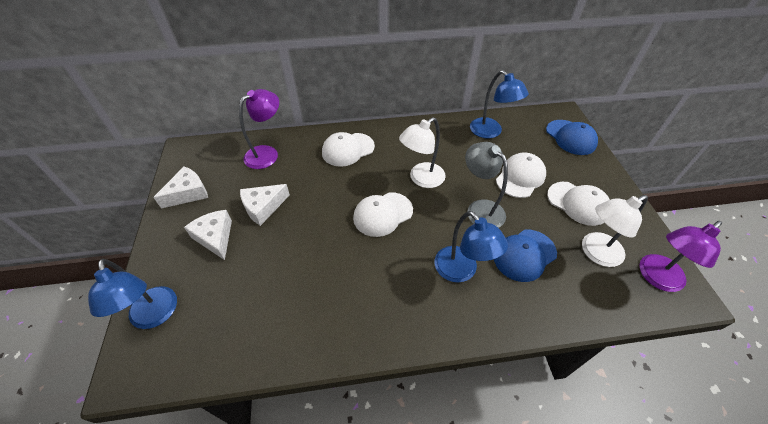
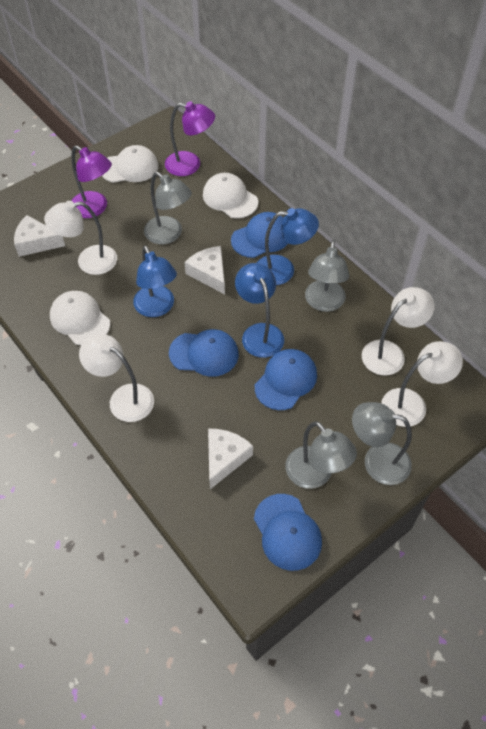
blue cap: [494,230,557,282] [546,120,598,155] = 2 -> [169,329,239,377] [231,212,288,258] [254,494,322,571] [255,349,317,410] = 4
grey lamp: [465,142,508,228] = 1 -> [144,172,192,245] [286,421,357,489] [305,240,349,312] [352,402,412,485] = 4
white cap: [322,132,375,167] [353,192,413,237] [496,152,546,198] [547,182,610,226] = 4 -> [50,291,110,345] [102,145,158,183] [203,173,258,218] = 3
white lamp: [399,117,446,188] [582,195,648,267] = 2 -> [44,201,117,275] [79,334,154,422] [362,287,435,375] [382,341,463,427] = 4

